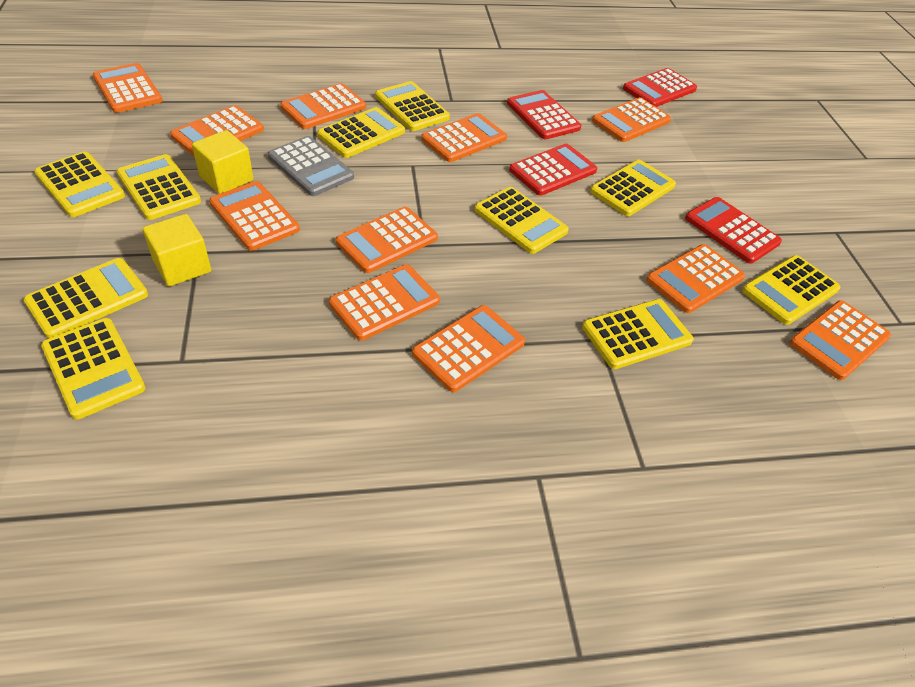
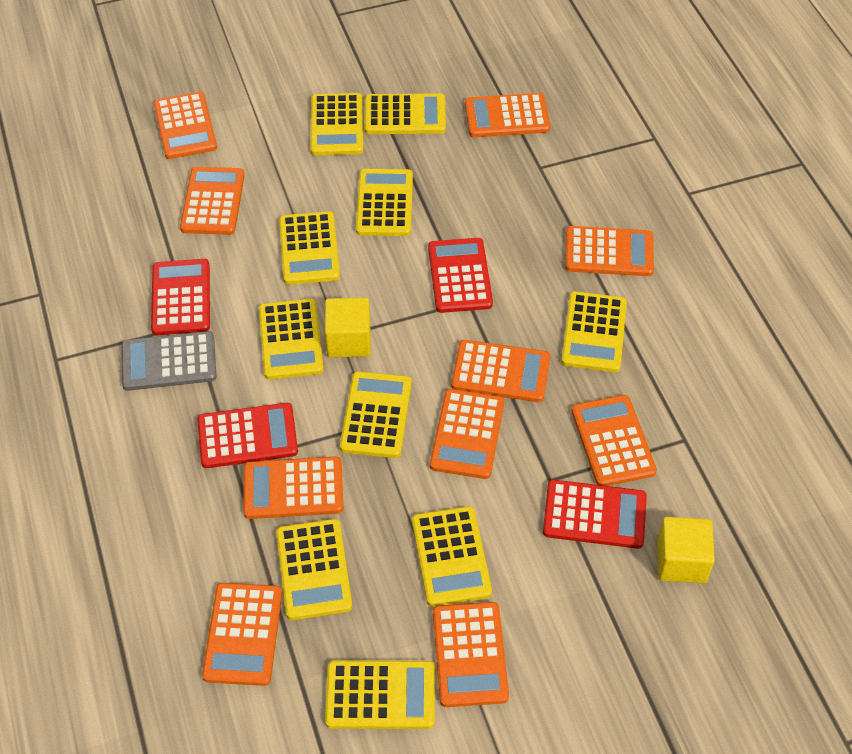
orange calculator: [93,63,162,113] [170,105,264,157] [209,181,300,251] [280,83,366,129] [329,264,440,341] [336,206,438,273] [412,305,525,392] [421,113,507,162] [592,97,671,142] [646,244,745,313] [789,301,891,380] = 11 -> [154,92,217,159] [180,167,245,235] [202,583,282,686] [243,456,343,519] [430,389,504,479] [433,602,509,707] [451,340,550,402] [465,93,550,138] [565,226,654,276] [571,395,657,486] = 10

